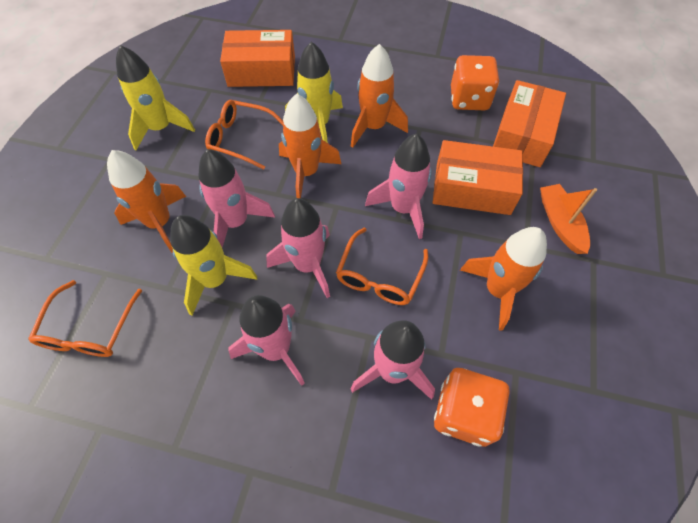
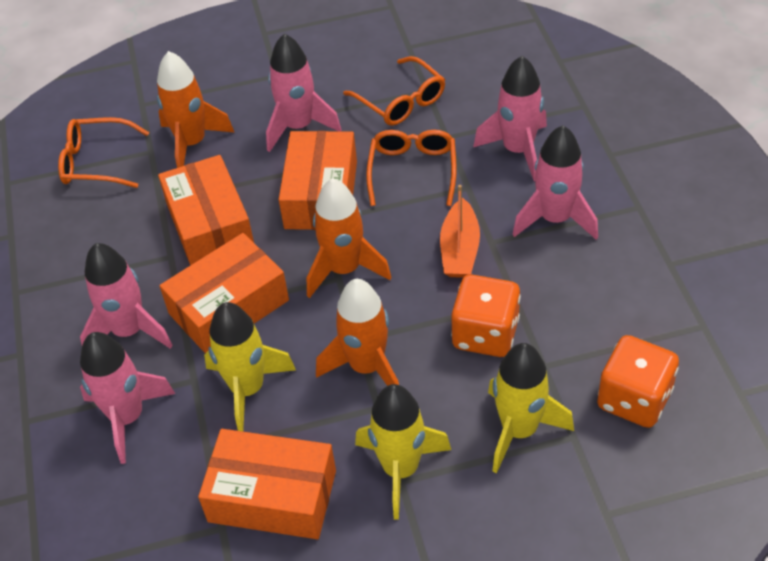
orange box: [220,30,295,87] [433,140,523,215] [493,80,566,167] = 3 -> [158,155,254,265] [159,233,289,353] [198,429,336,539] [279,131,357,230] = 4
orange rocket: [107,150,186,253] [279,94,341,198] [351,44,408,148] [460,227,547,331] = 4 -> [157,51,235,168] [307,178,392,298] [316,279,399,386] = 3

